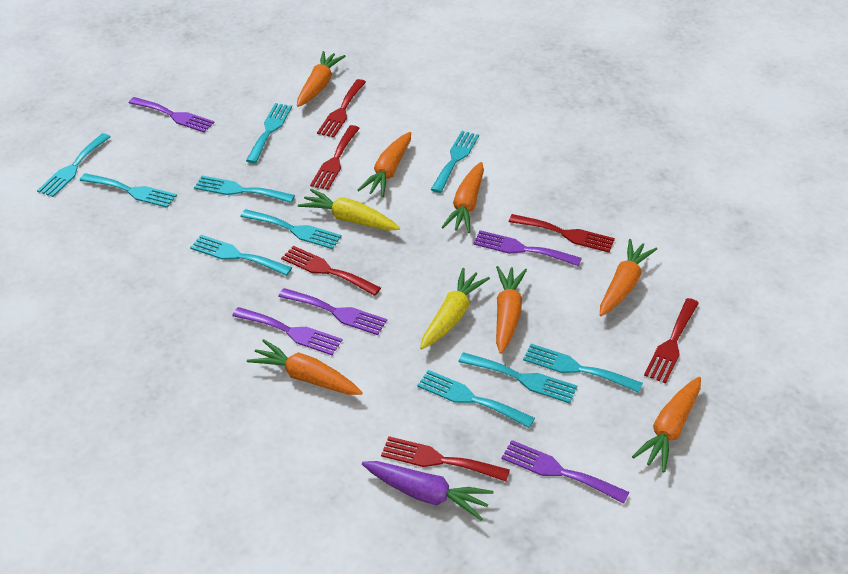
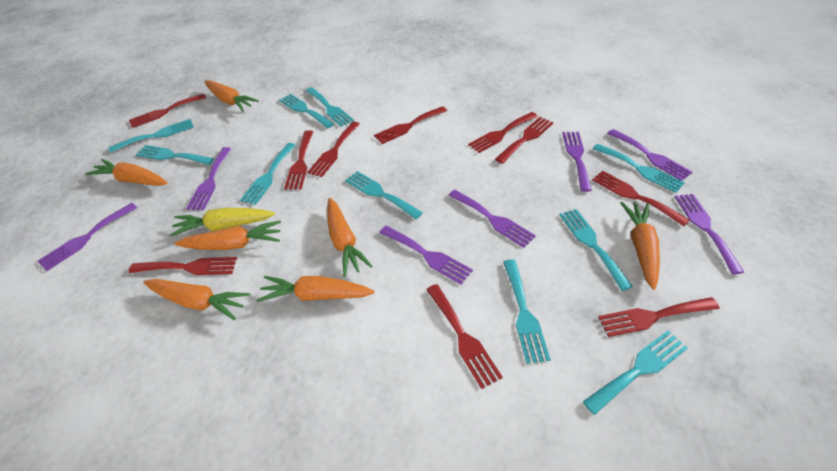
purple carrot: [362,461,493,521] = 1 -> none = 0
purple fork: [129,97,215,132] [232,307,342,355] [278,288,387,335] [473,230,582,266] [501,440,629,504] = 5 -> [37,203,137,271] [186,147,231,210] [379,226,473,285] [448,190,536,248] [562,132,592,192] [607,129,693,181] [675,194,744,274] = 7
red fork: [281,246,381,296] [310,125,360,190] [317,79,366,138] [381,436,510,482] [509,214,615,253] [644,298,699,384] = 6 -> [129,94,206,128] [129,257,237,275] [284,130,313,190] [307,122,360,177] [374,106,447,144] [426,284,503,389] [468,112,538,153] [495,117,553,164] [592,171,690,226] [598,297,719,337] = 10
yellow carrot: [298,189,400,231] [420,268,490,349] = 2 -> [170,208,275,237] = 1

